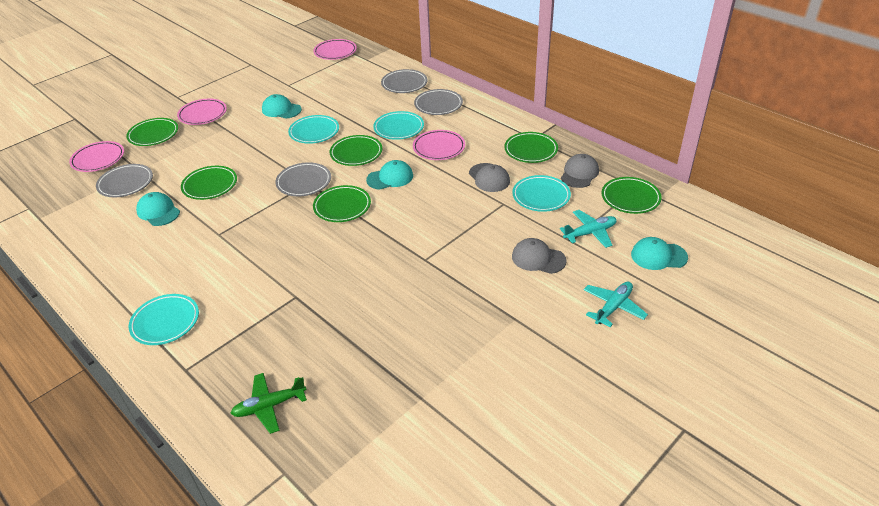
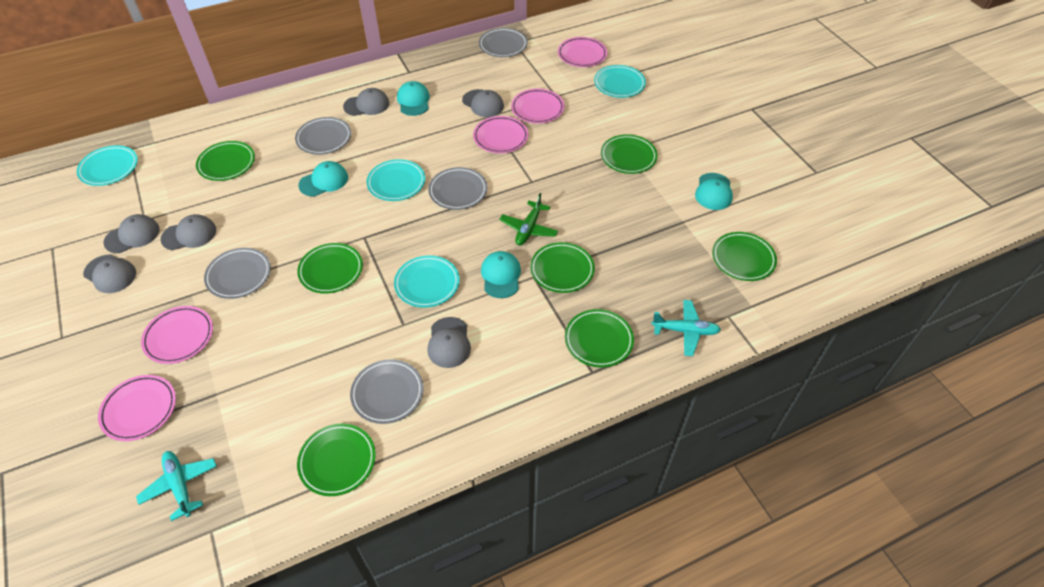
green plate: [126,118,178,146] [181,166,237,200] [313,185,371,222] [330,135,382,166] [504,132,558,163] [602,177,662,214] = 6 -> [196,141,255,181] [297,243,363,294] [297,424,376,496] [530,242,595,293] [565,309,634,368] [601,134,658,174] [712,232,777,281] = 7
grey cap: [469,163,510,192] [512,238,566,274] [561,154,599,188] = 3 -> [83,254,136,293] [103,214,160,253] [161,214,216,250] [343,88,389,116] [427,317,471,368] [462,89,504,117] = 6
grey plate: [96,164,153,197] [275,162,331,196] [381,69,428,93] [414,89,463,115] = 4 -> [204,248,271,299] [295,117,351,155] [350,359,423,424] [428,167,487,210] [479,28,528,57] = 5
pink plate: [69,141,124,172] [177,99,227,125] [313,39,357,60] [413,130,465,160] = 4 -> [98,375,176,441] [141,306,213,364] [473,116,528,153] [511,89,565,124] [558,37,607,67] = 5

